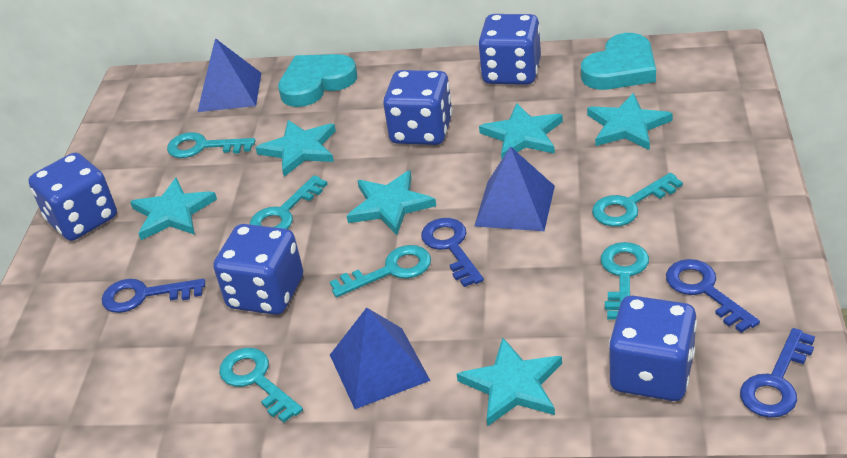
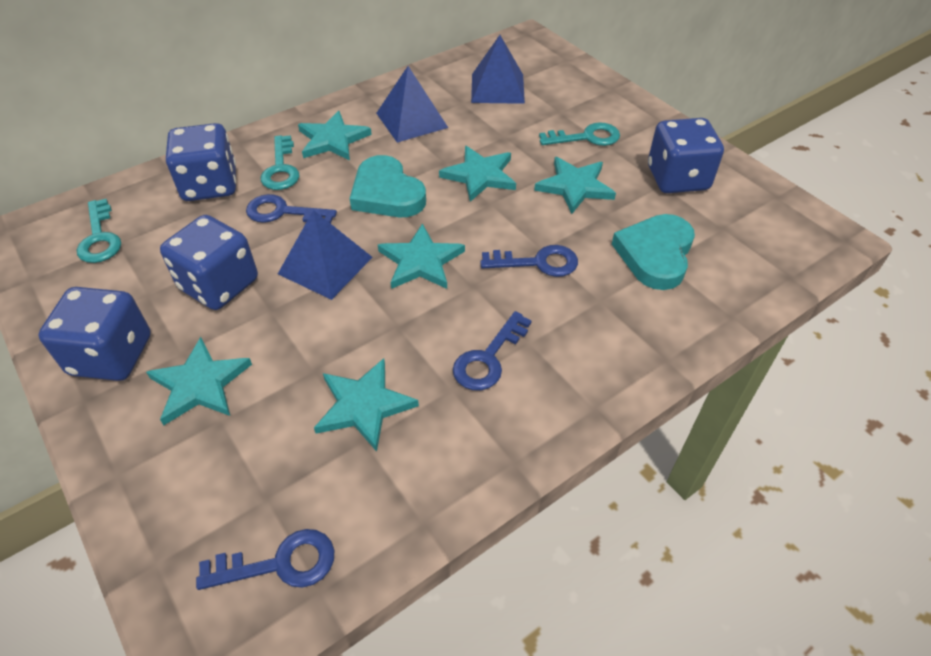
blue dice: [28,152,117,241] [213,224,303,315] [383,70,452,145] [478,14,541,85] [609,296,697,401] = 5 -> [38,287,151,381] [160,215,258,310] [166,123,236,201] [648,118,724,193] = 4
turquoise key: [167,132,256,158] [219,348,303,423] [250,175,328,229] [330,245,431,297] [592,173,683,227] [601,242,649,320] = 6 -> [77,199,121,263] [261,135,299,190] [539,122,620,146] = 3

